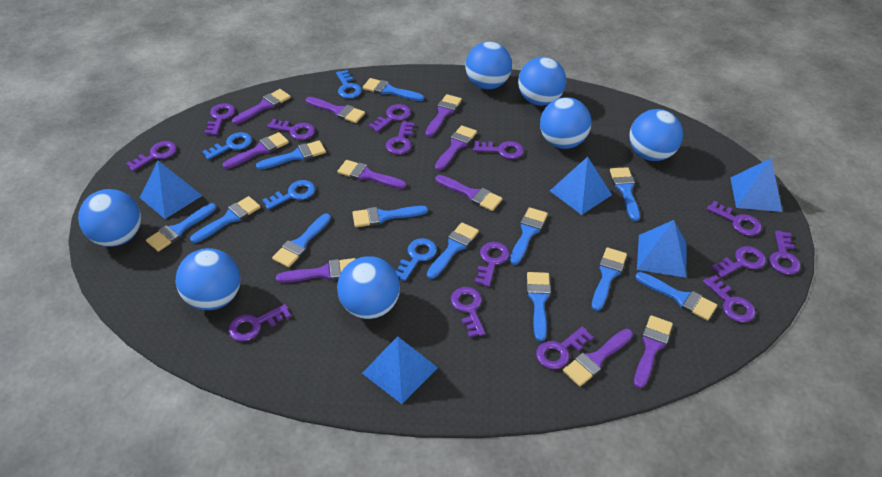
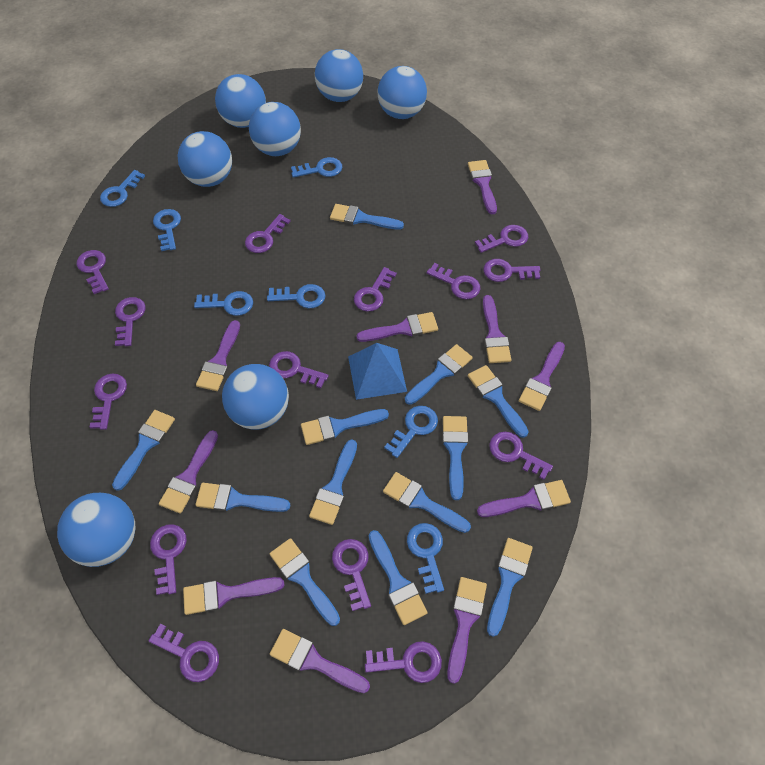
blue key: [202,132,252,160] [262,180,315,209] [336,70,362,99] [395,238,437,281] = 4 -> [100,170,145,207] [153,209,181,251] [194,291,253,316] [267,284,326,308] [291,157,342,178] [384,406,438,458] [407,523,444,594] = 7
blue pyramid: [140,161,203,219] [362,336,438,404] [550,157,612,215] [637,220,686,278] [730,158,782,212] = 5 -> [348,343,407,400] = 1

